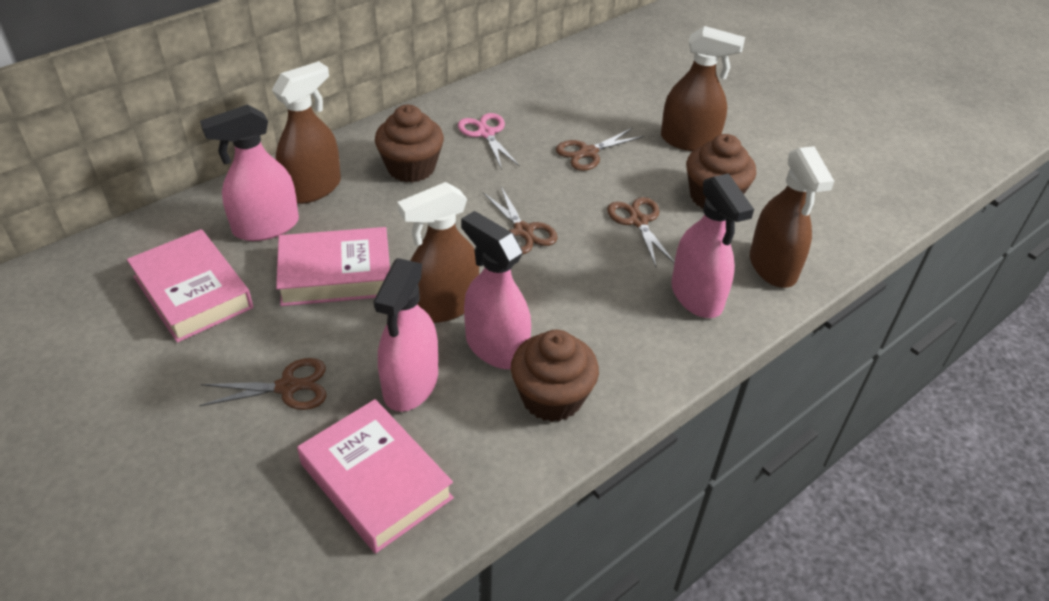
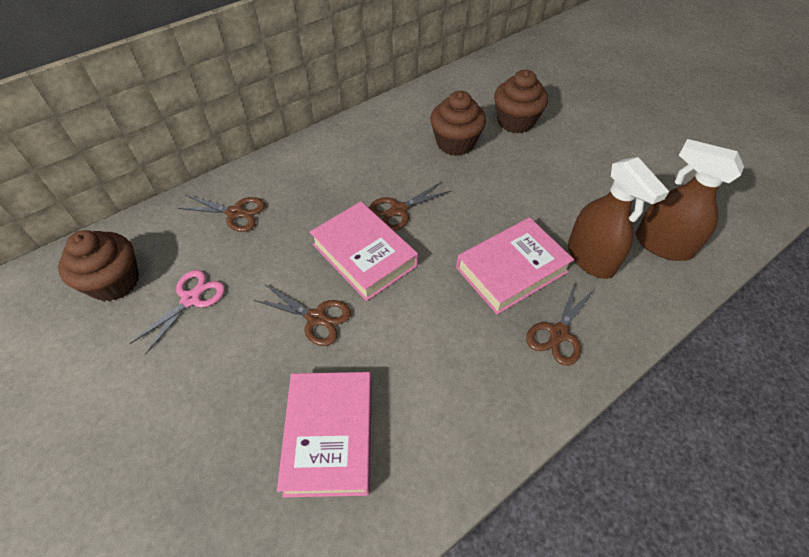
brown spray bottle: [272,61,341,204] [398,182,479,323] [661,26,745,151] [750,146,834,288] = 4 -> [568,157,669,279] [636,139,744,261] = 2
pink spray bottle: [200,104,299,241] [373,258,438,412] [461,211,531,369] [671,173,754,318] = 4 -> none = 0

